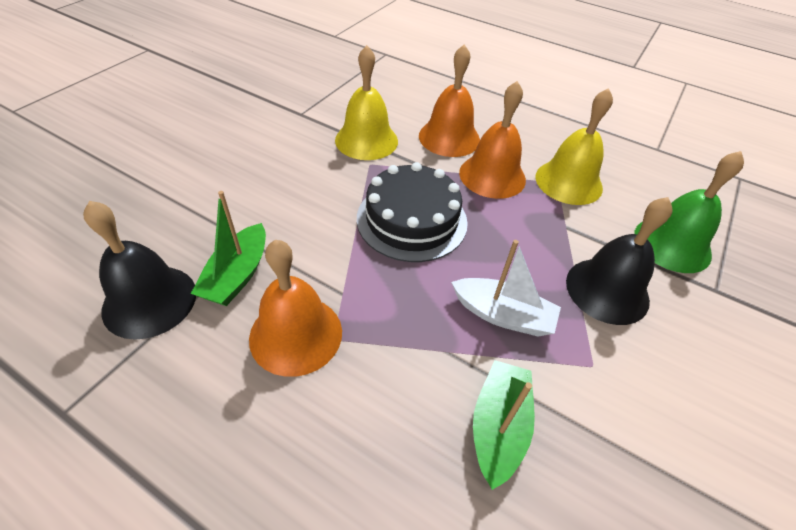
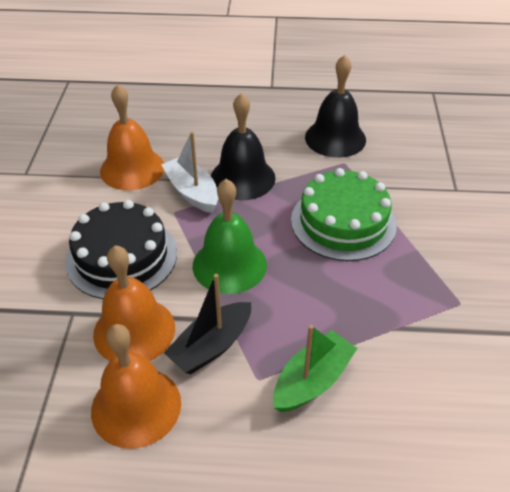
black boat: none = 0 -> [164,274,251,374] = 1
green boat: [191,191,266,306] [473,360,535,490] = 2 -> [273,325,358,412] = 1
green cake: none = 0 -> [291,168,397,261] = 1
yellow bell: [335,45,398,160] [535,88,613,205] = 2 -> none = 0

